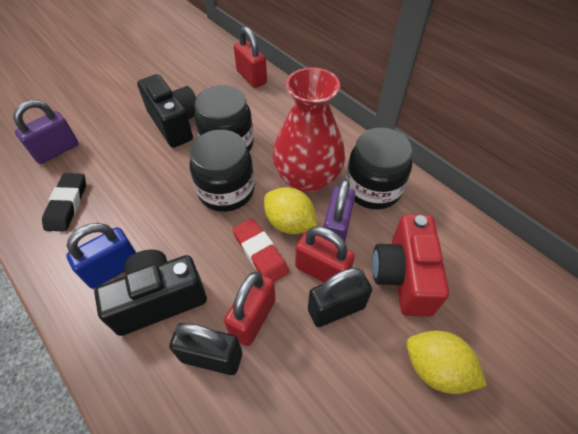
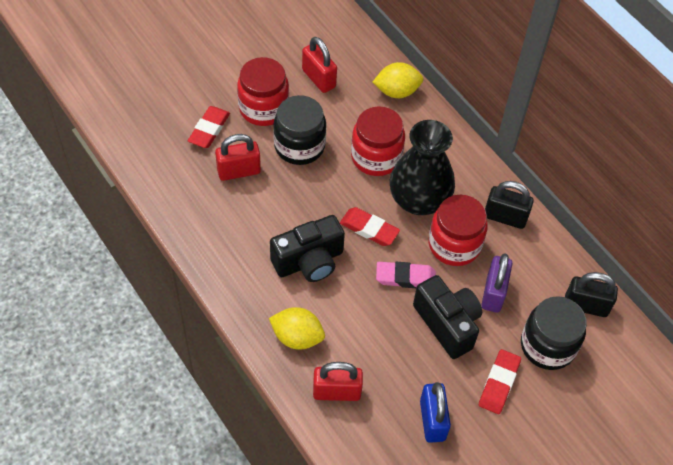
black eraser: [42,173,86,232] = 1 -> none = 0
black jar: [189,130,255,212] [194,85,254,152] [346,128,413,209] = 3 -> [273,95,326,165] [521,296,587,370] = 2
black vase: none = 0 -> [390,120,455,215] = 1
pink eraser: none = 0 -> [376,262,436,288] = 1
purple padlock: [13,100,79,164] [323,179,356,242] = 2 -> [481,253,512,313] = 1
red camera: [372,214,449,317] = 1 -> none = 0
red eraser: [232,218,289,282] = 1 -> [188,106,230,148] [340,207,400,246] [479,349,521,414] = 3
red jar: none = 0 -> [237,57,289,126] [351,106,405,176] [429,195,488,266] = 3
red vase: [272,67,345,193] = 1 -> none = 0

